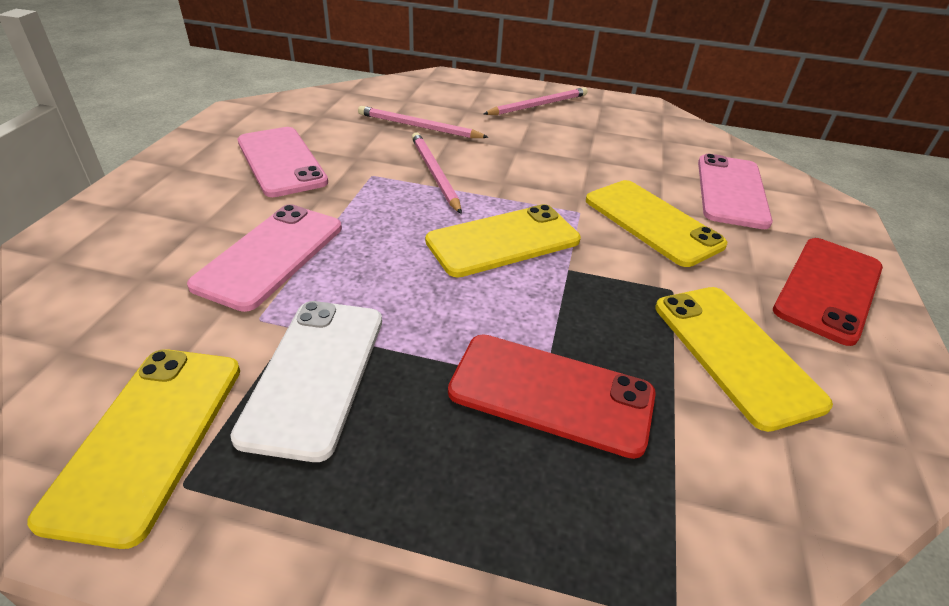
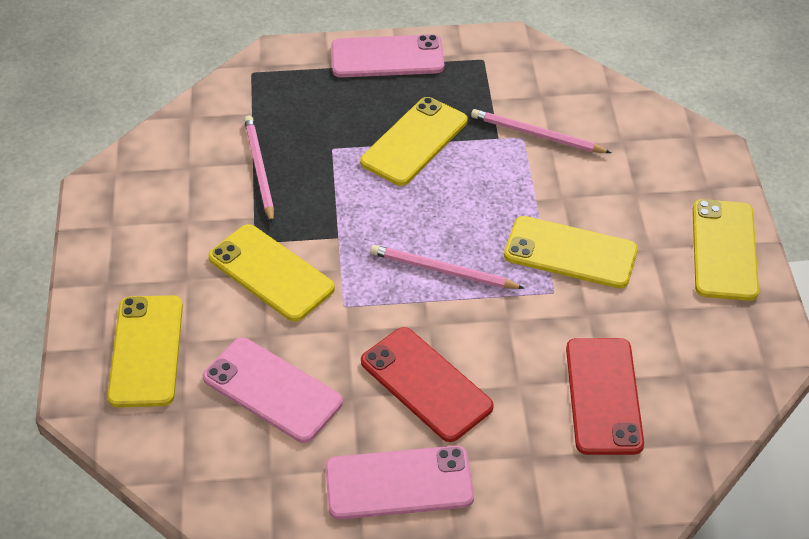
white phone: [230,301,382,462] = 1 -> none = 0
yellow phone: [27,349,240,549] [425,204,581,277] [586,180,727,267] [655,287,833,432] = 4 -> [107,295,183,407] [208,224,335,322] [360,97,468,186] [504,216,638,288] [693,199,759,301] = 5

